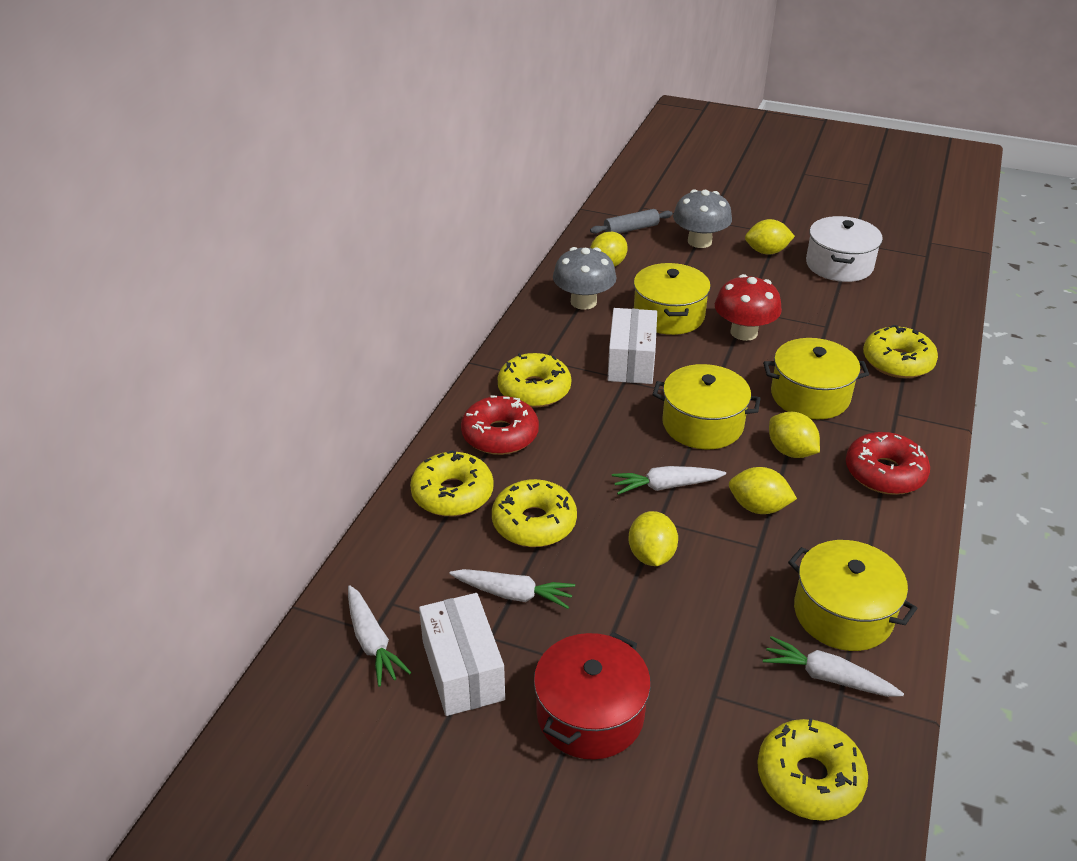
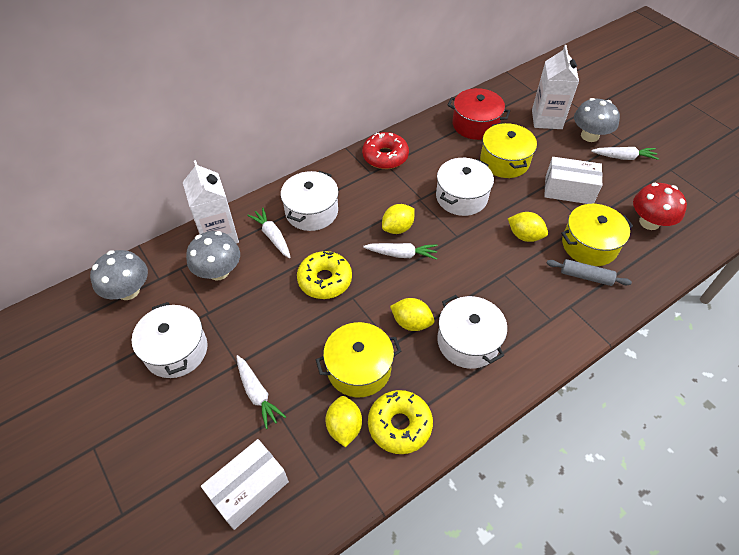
grey mushroom: [553,247,617,310] [673,189,732,248] = 2 -> [90,250,148,300] [186,231,240,280] [574,98,620,142] = 3
red donut: [461,395,539,455] [846,432,930,495] = 2 -> [362,132,409,169] = 1
white carton: none = 0 -> [183,160,239,244] [532,45,579,129] = 2
white pot: [806,216,883,282] = 1 -> [132,302,208,378] [281,171,339,231] [436,158,494,216] [437,295,507,369] = 4
yellow donut: [410,450,494,516] [492,479,577,547] [498,353,571,408] [757,718,868,821] [863,325,938,378] = 5 -> [297,251,352,299] [368,390,433,454] = 2
yellow lemon: [590,232,628,267] [629,511,678,566] [729,467,797,514] [745,219,795,255] [769,412,820,458] = 5 -> [325,396,362,447] [382,204,415,234] [390,298,434,331] [508,212,548,242] = 4
yellow pot: [634,263,711,335] [653,364,761,449] [763,338,869,419] [788,540,917,651] = 4 -> [316,322,402,397] [480,123,537,178] [561,204,633,266] = 3

